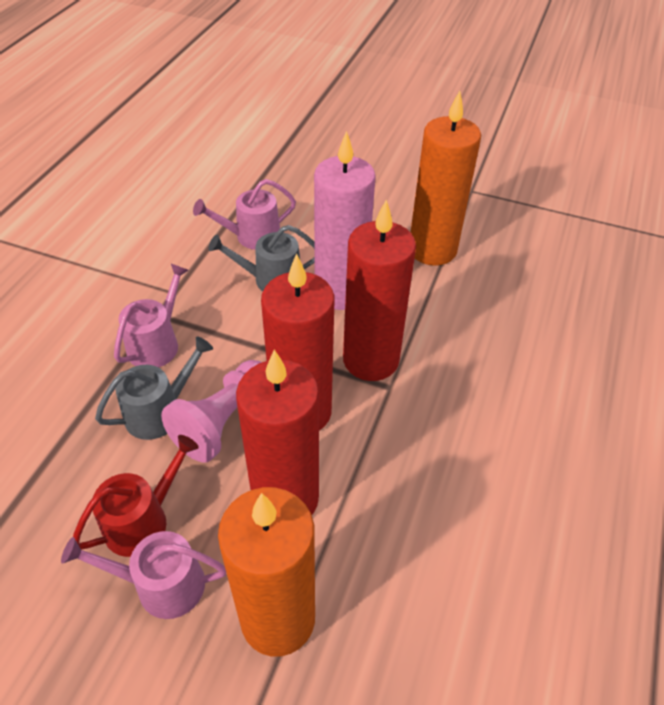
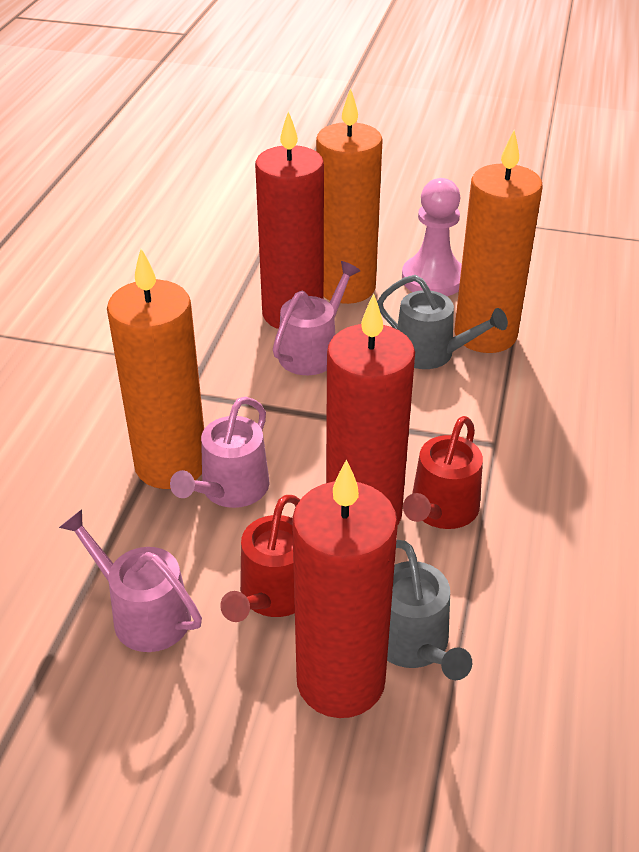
orange candle: [218,487,315,657] [410,91,481,266] = 2 -> [107,248,204,489] [316,88,383,304] [455,130,543,353] = 3
pink candle: [314,131,376,310] = 1 -> none = 0
red watering can: [73,435,199,557] = 1 -> [220,495,300,622] [403,416,483,529] = 2

